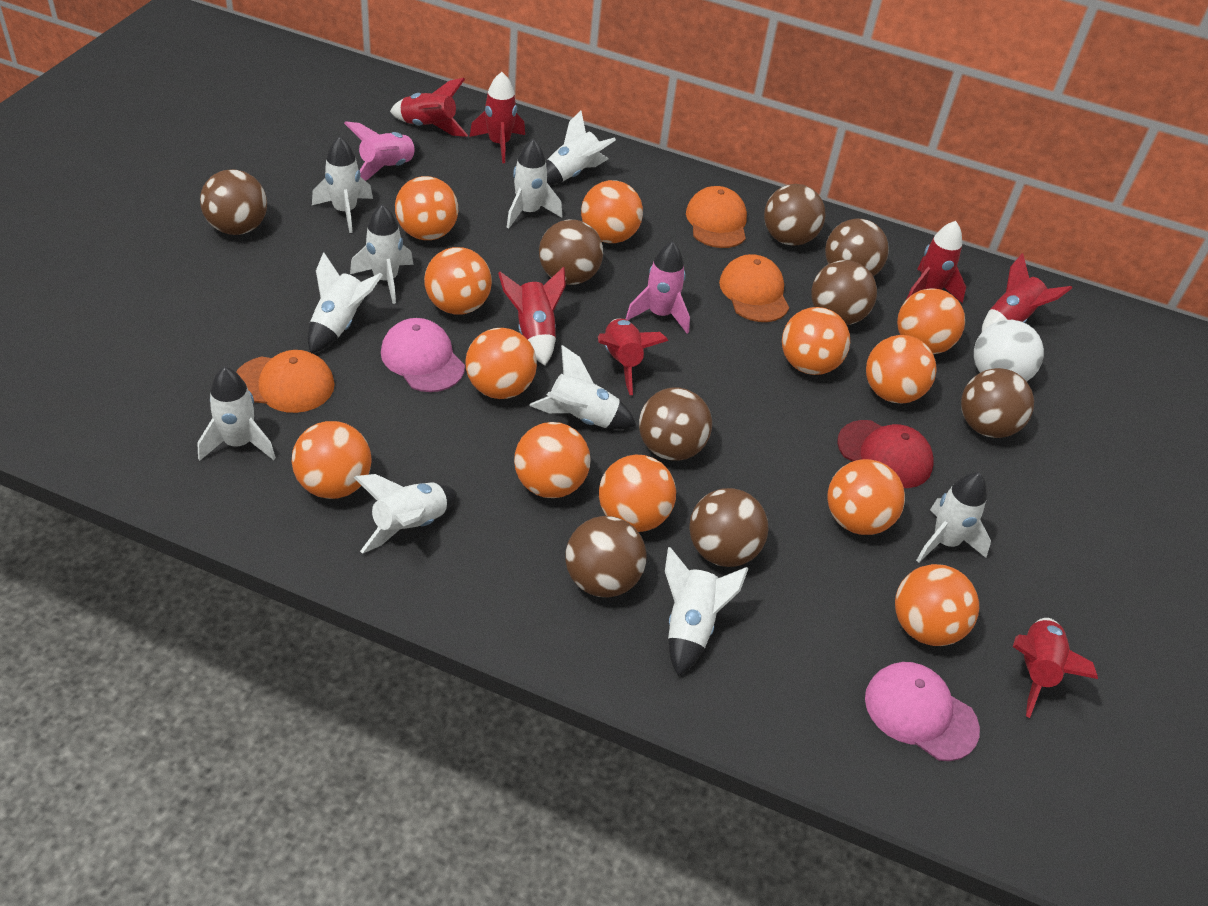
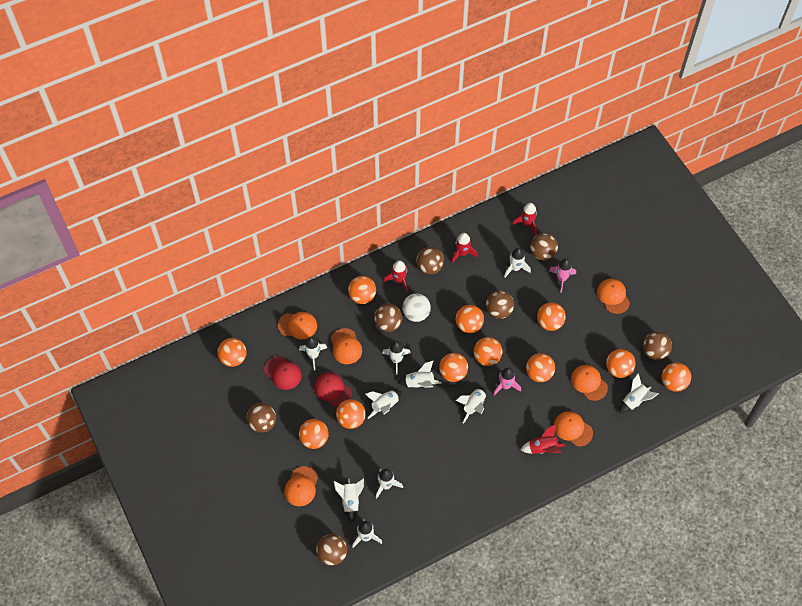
brown ball: [200,169,267,235] [539,220,603,285] [565,516,647,597] [639,388,712,461] [689,488,768,567] [764,184,826,246] [811,260,877,325] [825,219,889,276] [961,368,1034,438] = 9 -> [246,403,276,433] [316,534,347,566] [374,304,402,332] [416,247,444,275] [486,291,514,319] [530,233,558,261] [643,331,672,360] = 7
orange ball: [292,421,372,499] [395,176,458,240] [424,247,492,315] [465,328,537,399] [514,422,591,498] [581,180,643,243] [599,454,676,532] [782,307,850,375] [827,459,905,535] [866,335,937,404] [895,564,979,646] [897,288,965,354] = 12 -> [217,338,247,367] [299,419,329,449] [336,399,366,429] [348,276,376,304] [439,353,468,382] [456,305,484,333] [474,337,502,366] [526,353,555,382] [537,303,566,331] [606,349,636,378] [662,363,691,392] = 11
orange cap: [236,350,335,413] [686,186,747,248] [719,254,789,322] = 3 -> [278,312,317,339] [284,466,318,506] [331,328,362,364] [554,411,593,446] [571,365,608,401] [597,279,630,314] = 6
pink cap: [381,318,465,392] [865,662,980,761] = 2 -> none = 0
red cap: [837,420,934,488] = 1 -> [264,356,302,390] [314,372,352,407] = 2
red rocket: [390,78,468,137] [470,72,525,163] [498,267,566,366] [598,319,668,395] [906,221,966,303] [982,253,1072,332] [1013,618,1098,718] = 7 -> [384,260,408,293] [451,233,478,263] [512,203,537,235] [521,424,565,454] = 4

